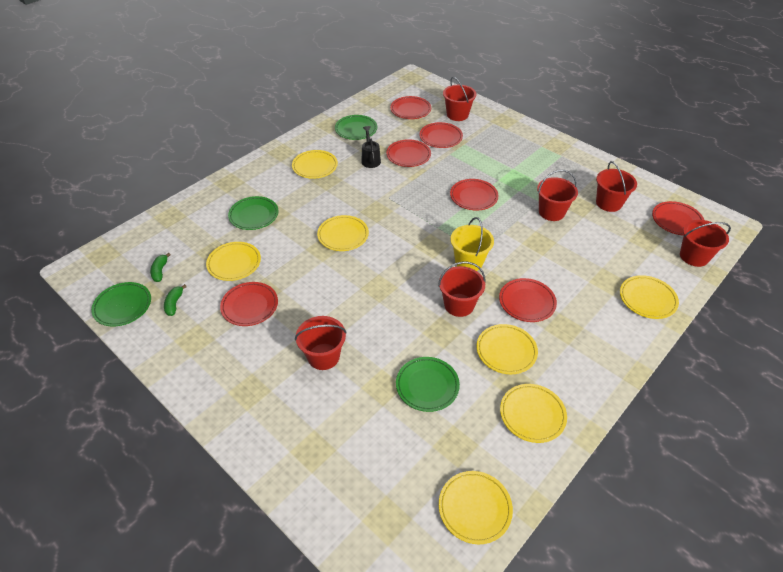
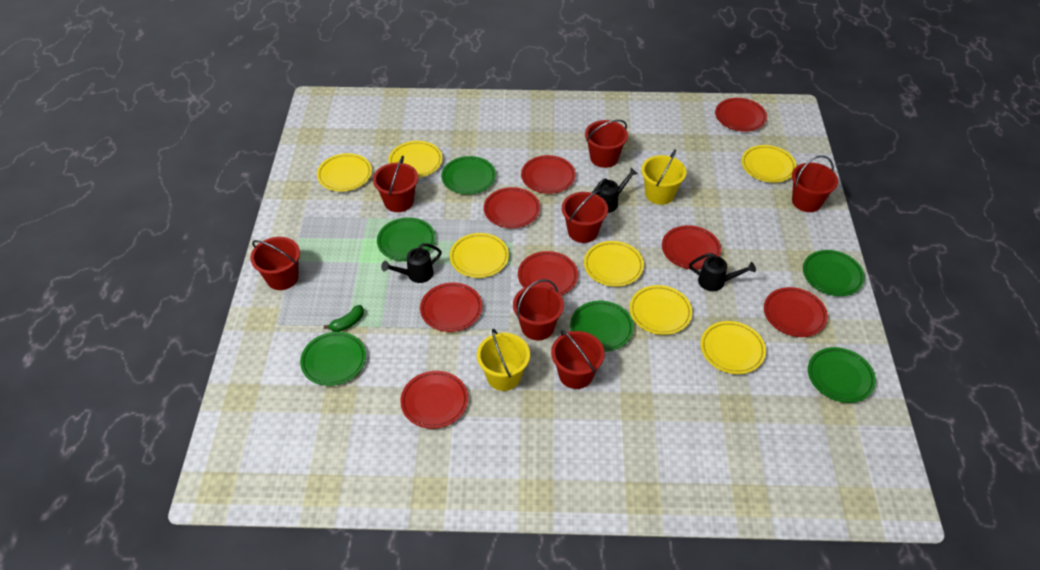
black watering can: [361,126,381,168] = 1 -> [381,243,442,283] [592,168,638,213] [689,253,756,291] = 3
green banana: [150,253,171,282] [164,284,187,316] = 2 -> [324,305,364,332] = 1
green plate: [91,282,151,327] [228,196,278,230] [335,115,377,140] [396,357,460,412] = 4 -> [300,332,366,386] [377,217,435,261] [441,156,496,195] [570,301,634,352] [803,250,865,296] [808,347,876,403] = 6
red bucket: [295,316,347,370] [438,261,486,317] [443,77,476,121] [537,170,578,221] [596,161,637,212] [680,220,731,267] = 6 -> [250,237,300,290] [373,156,418,212] [513,279,564,340] [551,330,605,389] [562,190,608,243] [585,120,628,168] [792,155,838,212] = 7
red plate: [220,282,278,326] [386,139,431,167] [390,96,431,119] [420,122,463,148] [450,179,499,210] [499,278,557,322] [652,201,704,236] = 7 -> [400,371,468,429] [420,283,482,332] [484,187,540,228] [518,251,578,295] [521,155,576,194] [662,225,721,270] [715,98,767,132] [764,287,828,337] = 8
yellow bucket: [450,217,494,271] = 1 -> [477,329,530,391] [641,150,686,205] = 2

